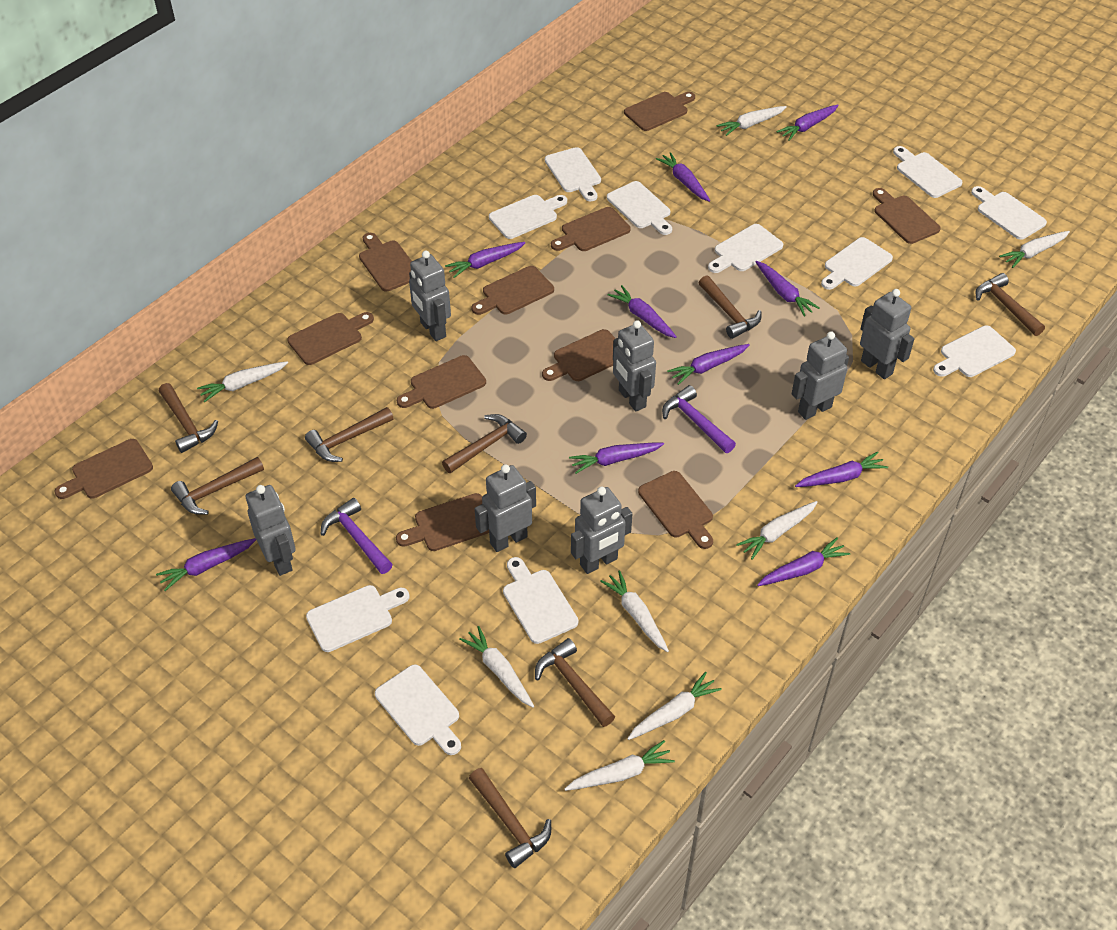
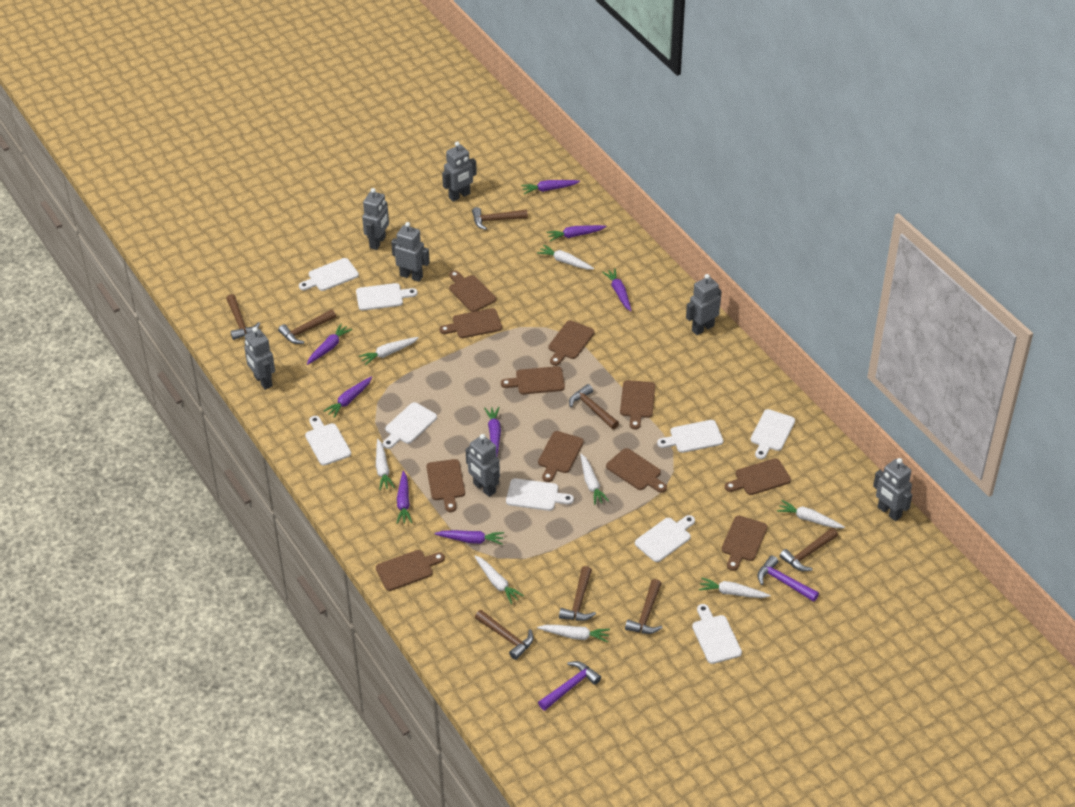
purple carrot: [156,538,256,591] [445,242,525,278] [569,443,664,474] [608,285,677,338] [656,152,710,202] [667,344,750,385] [756,261,819,317] [757,538,850,586] [776,105,839,141] [795,451,888,487] = 10 -> [307,324,352,365] [323,376,372,418] [396,471,412,524] [435,530,504,545] [484,407,501,457] [521,180,580,194] [547,225,606,241] [602,268,632,311] = 8
white cutting board: [306,585,410,652] [375,664,461,755] [489,195,567,239] [503,557,578,644] [545,147,601,202] [607,181,672,235] [708,224,783,273] [821,237,893,290] [893,146,962,198] [933,325,1016,377] [971,186,1047,240] = 11 -> [299,258,359,291] [305,416,351,466] [356,283,418,311] [383,402,437,449] [506,478,574,511] [635,515,695,562] [657,420,723,453] [692,604,742,664] [751,409,795,459] = 9

